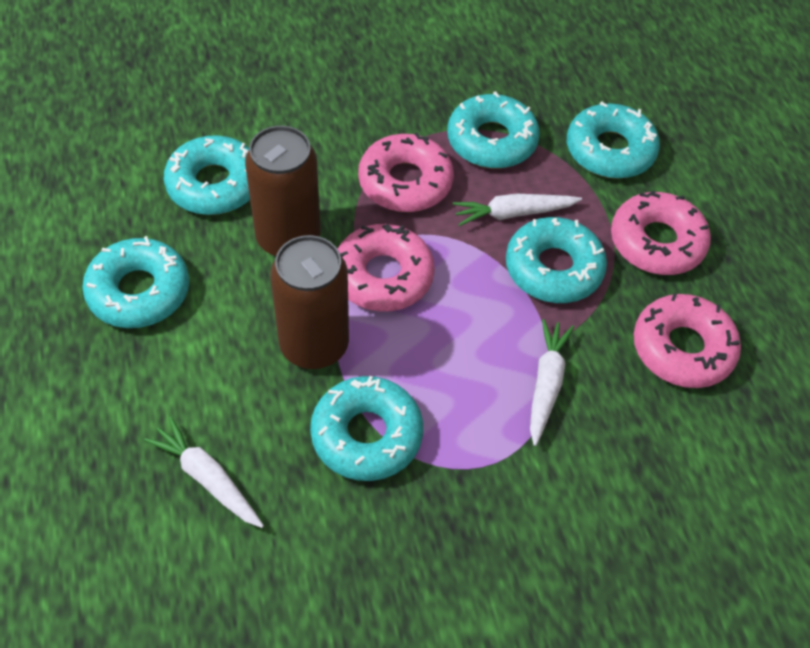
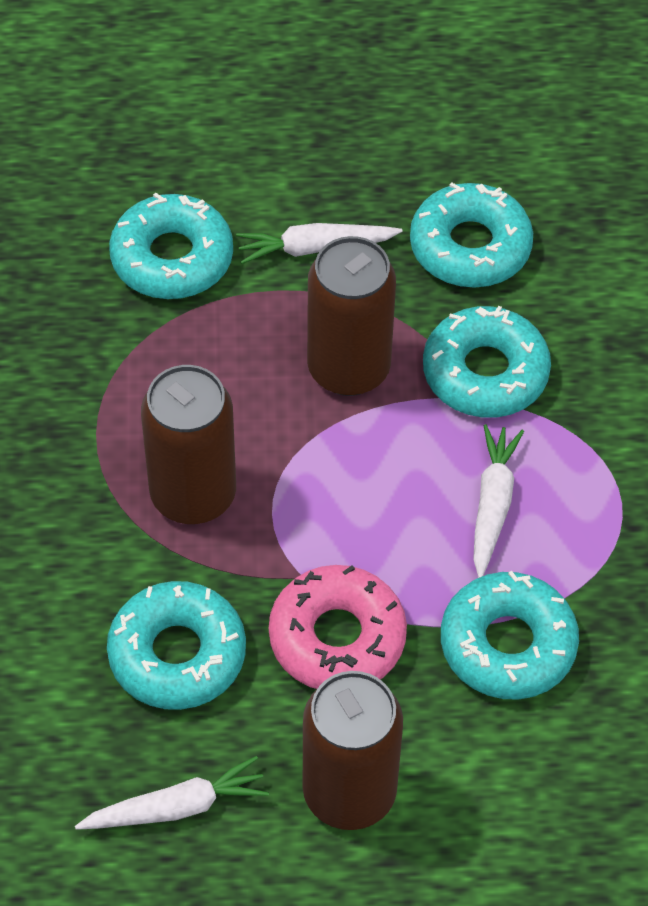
brown can: [245,126,321,256] [270,235,349,369] = 2 -> [141,365,236,524] [303,671,403,830] [307,236,396,396] = 3
pink donut: [338,224,435,312] [358,132,454,212] [611,190,711,275] [634,293,741,388] = 4 -> [269,565,407,689] = 1
turquoise donut: [82,236,189,328] [164,135,250,215] [310,376,423,481] [447,91,540,168] [506,217,607,303] [567,101,660,179] = 6 -> [107,581,246,710] [109,192,233,299] [410,182,533,288] [423,306,551,418] [441,571,579,700] = 5

